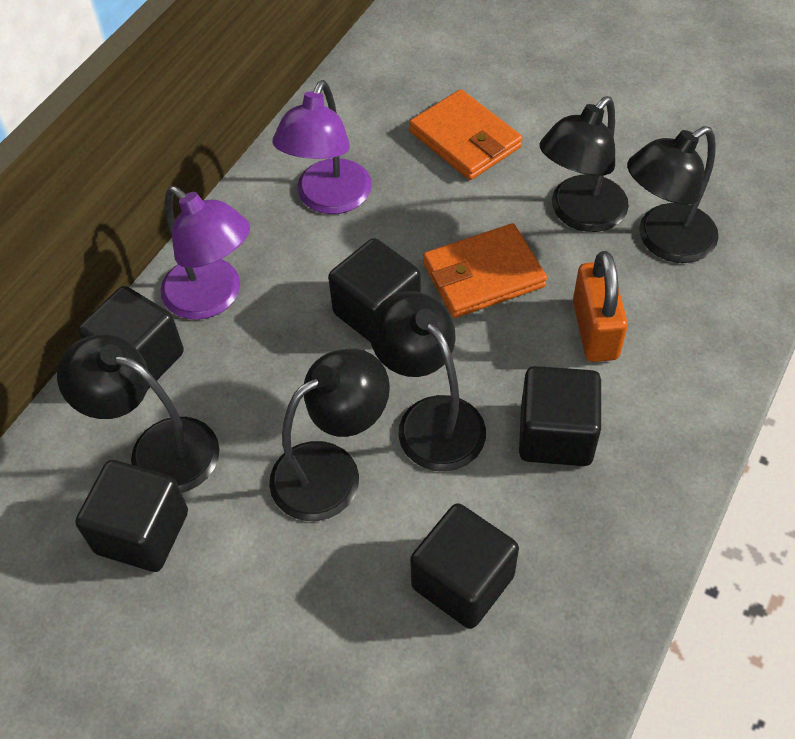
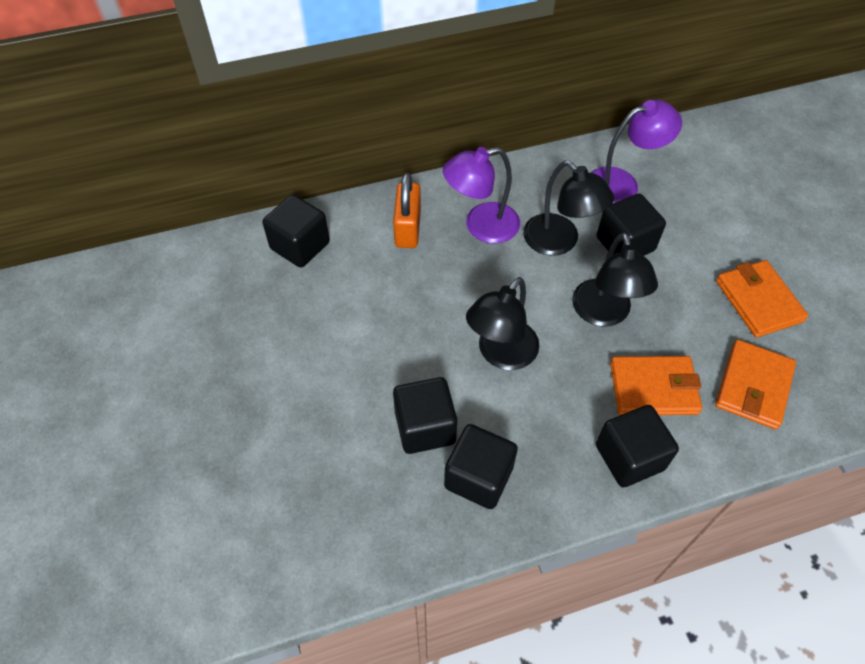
black lamp: [57,334,219,493] [269,349,390,521] [369,291,486,471] [540,96,629,232] [627,126,719,263] = 5 -> [466,277,539,370] [523,161,614,256] [572,232,658,326] = 3
orange wallet: [409,89,522,180] [423,223,547,318] = 2 -> [610,356,702,415] [715,339,796,429] [716,260,809,338] = 3

